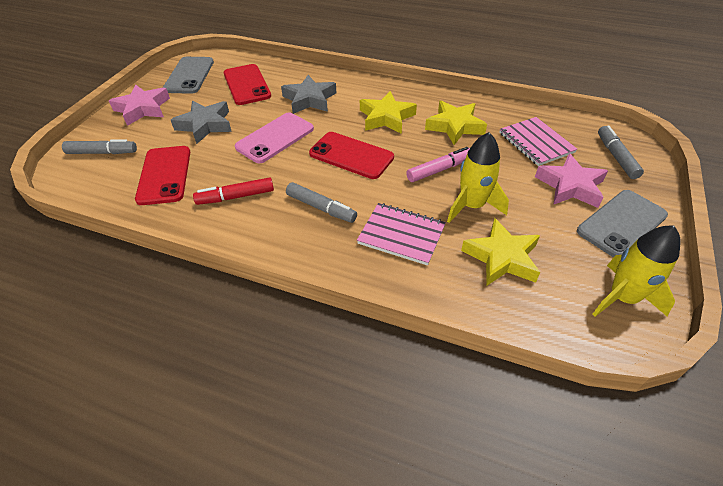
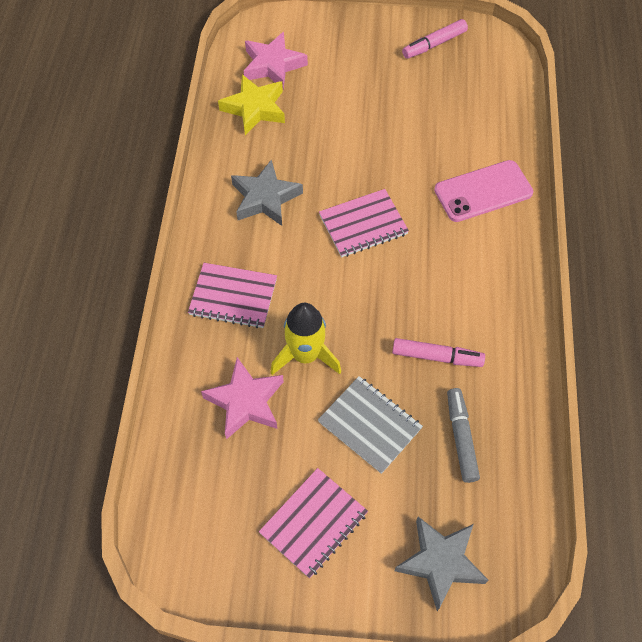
grey marker: [62,139,137,154] [286,182,357,223] [598,126,644,179] = 3 -> [447,388,480,483] = 1
grey notebook: none = 0 -> [318,376,423,474] = 1
grey phone: [163,57,214,94] [577,190,668,257] = 2 -> none = 0
pink marker: [406,147,470,182] = 1 -> [392,338,485,367] [402,19,468,59] = 2
pink notebook: [357,203,446,265] [499,117,577,166] = 2 -> [188,263,277,328] [259,468,368,578] [319,189,409,257] = 3
red marker: [193,177,274,205] = 1 -> none = 0
red phone: [135,146,190,205] [224,64,271,105] [309,132,394,179] = 3 -> none = 0
yellow rocket: [447,132,509,223] [592,225,681,317] = 2 -> [270,303,341,375] = 1
yellow star: [360,91,417,134] [425,101,487,145] [461,218,540,286] = 3 -> [218,74,285,135] = 1

